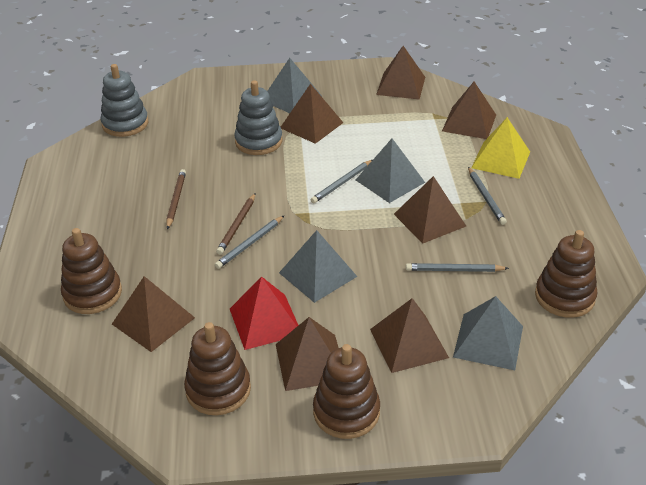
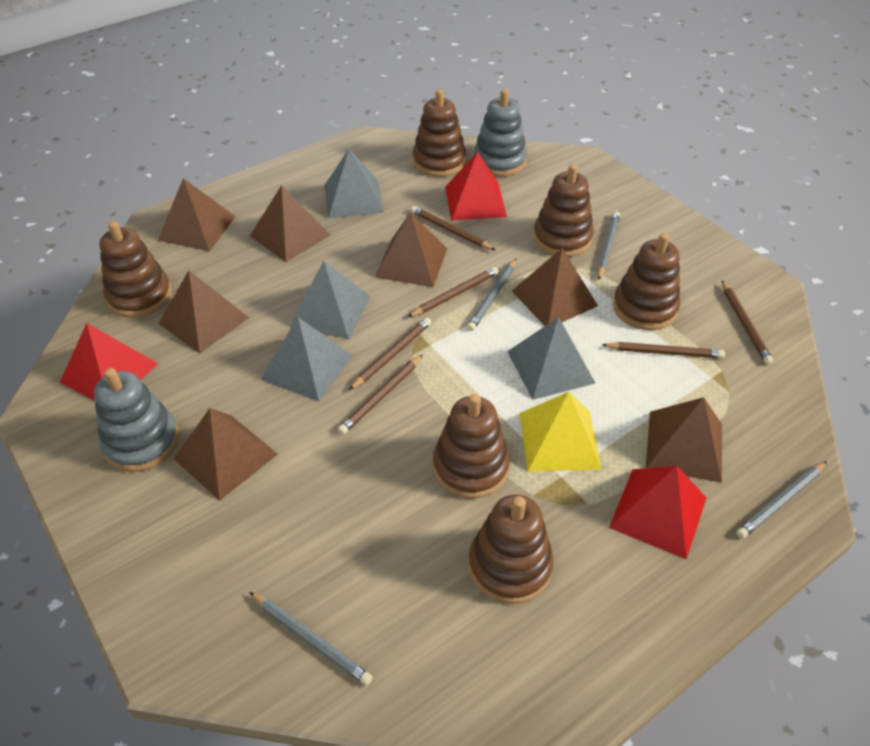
brown pencil: [166,169,186,229] [216,194,255,255] = 2 -> [338,355,423,434] [349,317,431,390] [408,267,499,317] [411,206,496,251] [602,342,725,358] [722,280,773,365] = 6
brown stacking toy: [61,228,122,314] [184,322,251,415] [313,344,380,439] [535,230,598,318] = 4 -> [99,221,172,318] [413,89,466,177] [433,394,510,499] [469,495,554,604] [533,164,594,257] [613,233,680,330] = 6
red pyramid: [230,276,298,350] = 1 -> [60,323,158,401] [445,152,507,221] [609,466,706,560] = 3

